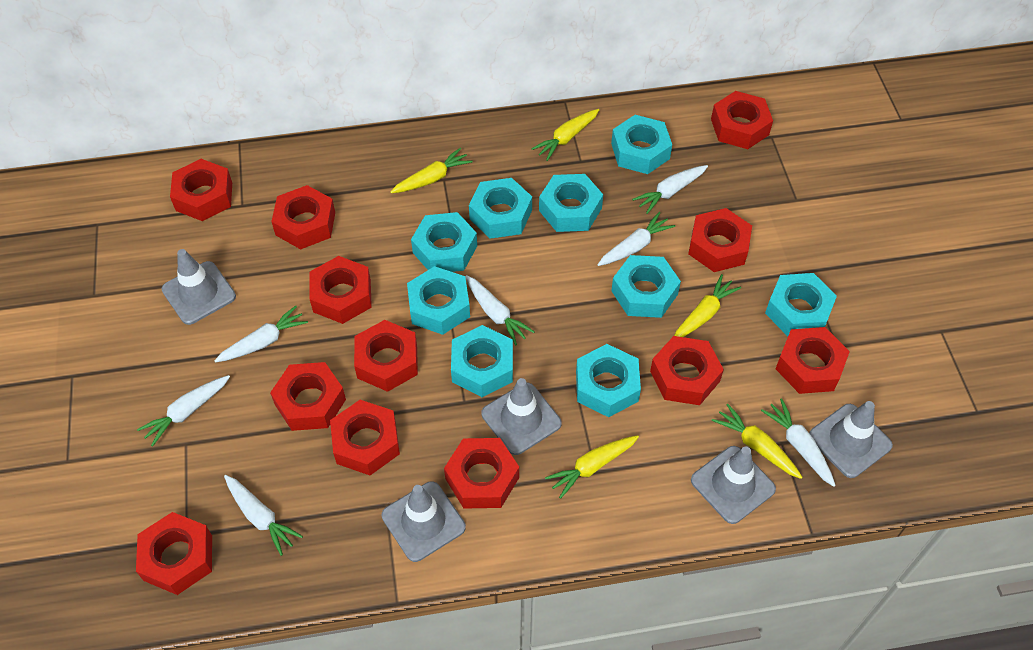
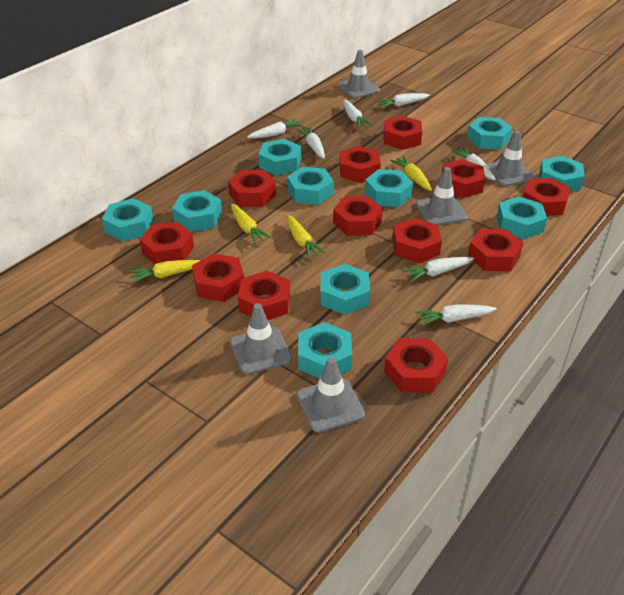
turquoise nut: [407,266,470,335] [411,212,477,272] [451,325,513,397] [469,178,532,239] [539,174,603,232] [576,344,641,417] [611,115,672,174] [611,255,681,318] [765,273,837,336] = 9 -> [102,198,154,242] [172,190,222,232] [259,139,301,175] [287,167,334,205] [298,322,352,378] [321,264,370,315] [365,169,413,207] [467,117,513,150] [497,196,547,239] [539,156,584,192] = 10
yellow carrot: [390,148,473,193] [531,109,599,161] [545,435,639,499] [674,274,741,337] [712,404,802,479] = 5 -> [129,260,201,284] [231,204,271,244] [287,215,326,258] [390,156,432,191] = 4

